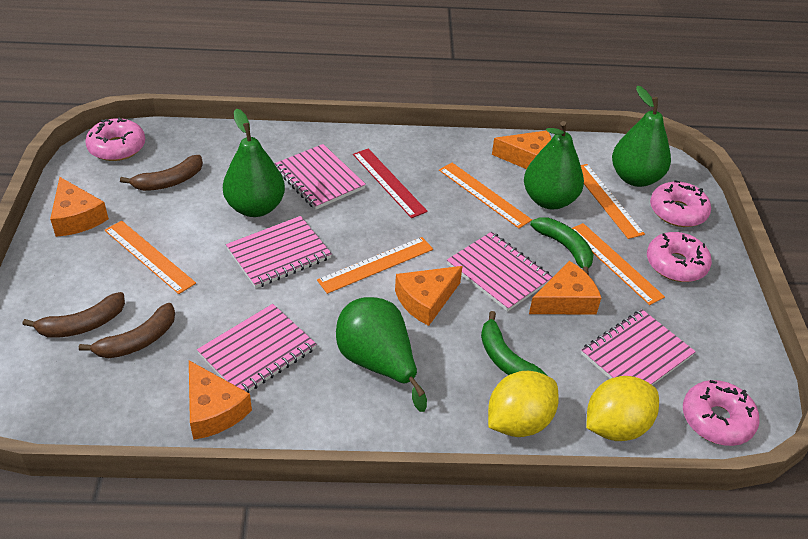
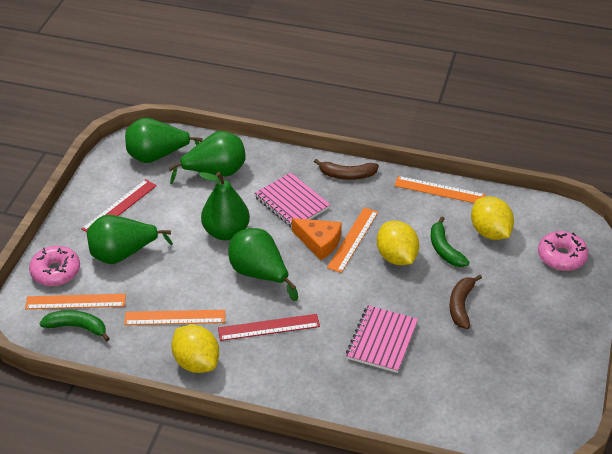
brown banana: [23,292,125,338] [79,303,175,358] [120,155,203,191] = 3 -> [314,159,379,180] [449,275,482,329] = 2
green pear: [223,109,285,217] [336,297,427,412] [524,121,584,209] [612,86,671,187] = 4 -> [87,215,173,264] [125,118,203,163] [169,131,246,184] [199,172,250,241] [228,228,298,301] = 5
orange cheese: [50,177,109,237] [189,360,252,440] [395,266,463,326] [492,131,551,169] [529,261,601,314] = 5 -> [292,218,342,260] = 1
orange ruler: [105,221,196,294] [317,237,433,294] [439,163,532,228] [572,223,665,305] [581,164,645,239] = 5 -> [25,294,126,309] [124,310,225,325] [327,207,378,273] [394,176,485,203] = 4
pink donut: [85,118,145,161] [647,232,712,282] [650,180,711,227] [683,380,759,446] = 4 -> [29,246,80,286] [538,231,588,271] = 2
pink notebook: [197,304,316,393] [226,216,332,288] [274,144,366,210] [447,232,553,312] [581,309,696,385] = 5 -> [254,173,331,227] [346,305,418,373] = 2
red ruler: [353,148,428,218] = 1 -> [82,179,157,232] [218,314,320,341] = 2
yellow lemon: [488,371,559,437] [587,376,659,441] = 2 -> [171,325,219,373] [377,221,419,265] [471,197,514,240] = 3

